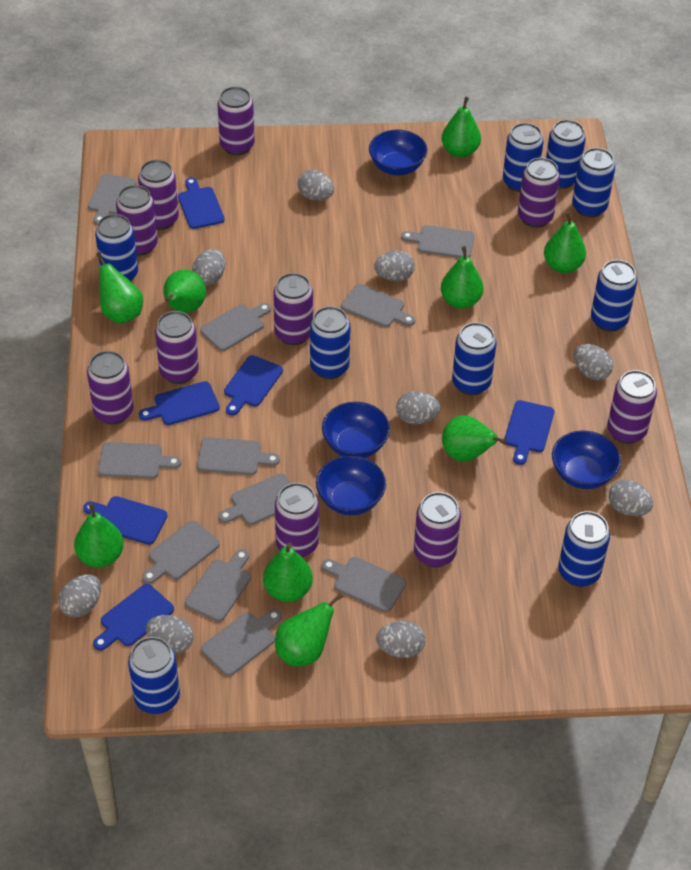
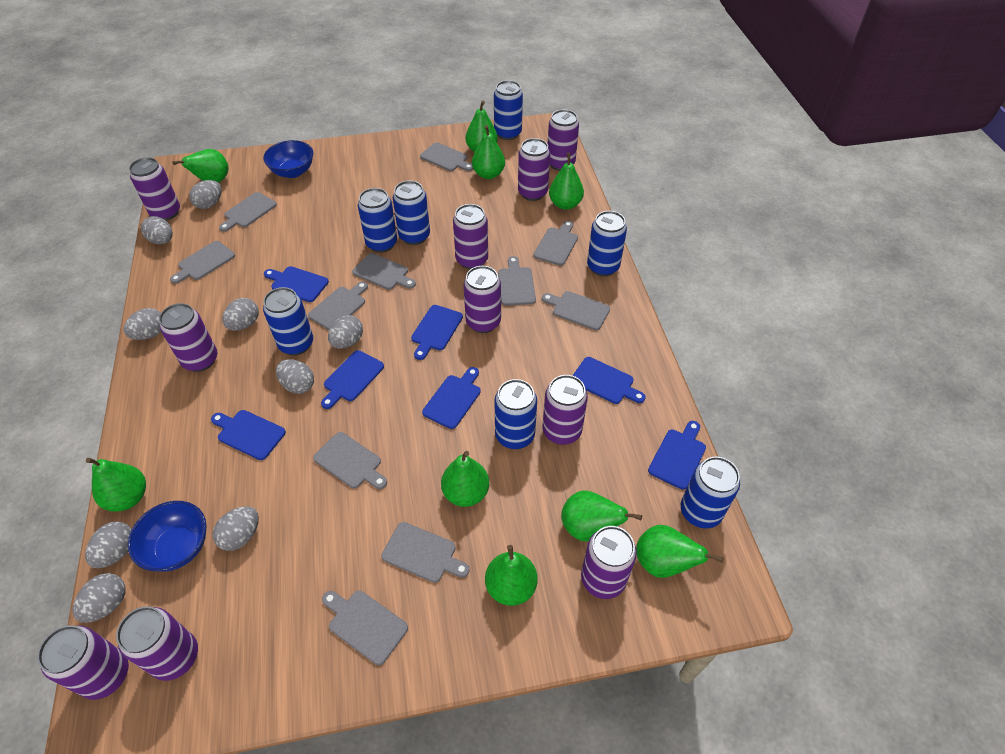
blue bowl: [316,455,386,515] [322,402,390,458] [369,130,427,176] [552,430,621,489] = 4 -> [128,501,207,572] [263,140,313,178] = 2
blue can: [95,214,138,281] [128,637,180,714] [310,306,351,379] [452,322,497,395] [503,123,544,192] [546,120,586,189] [558,511,610,587] [572,148,615,217] [591,260,637,332] = 9 -> [263,287,313,355] [358,188,397,253] [393,181,430,245] [494,80,523,140] [494,379,537,449] [587,211,627,276] [681,456,740,529] = 7
blue cutting board: [83,496,167,545] [93,584,174,651] [139,381,220,425] [178,178,225,229] [224,355,283,416] [504,400,554,465] = 6 -> [211,410,286,460] [264,266,329,302] [321,350,384,409] [411,305,463,360] [422,367,481,429] [573,357,646,404] [648,421,706,490] = 7

